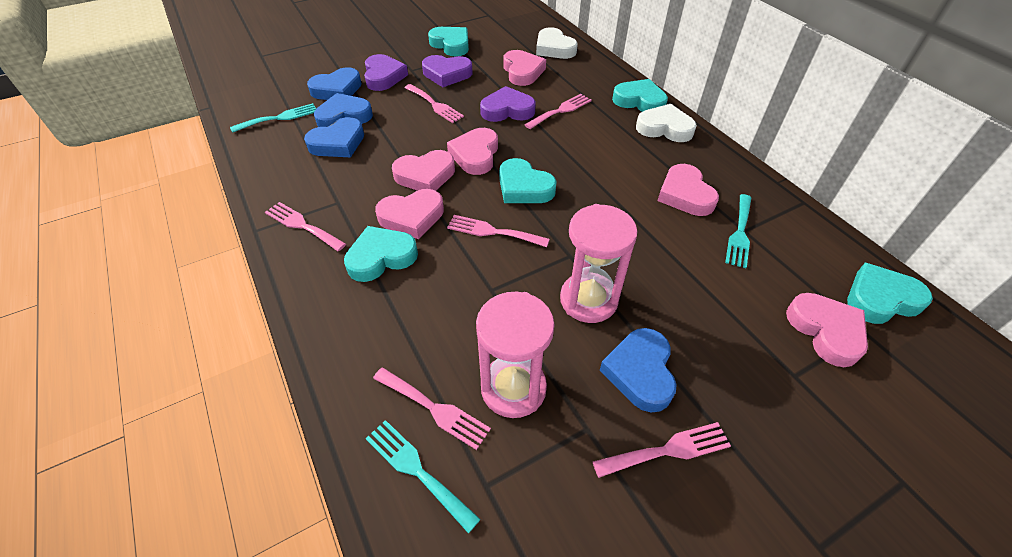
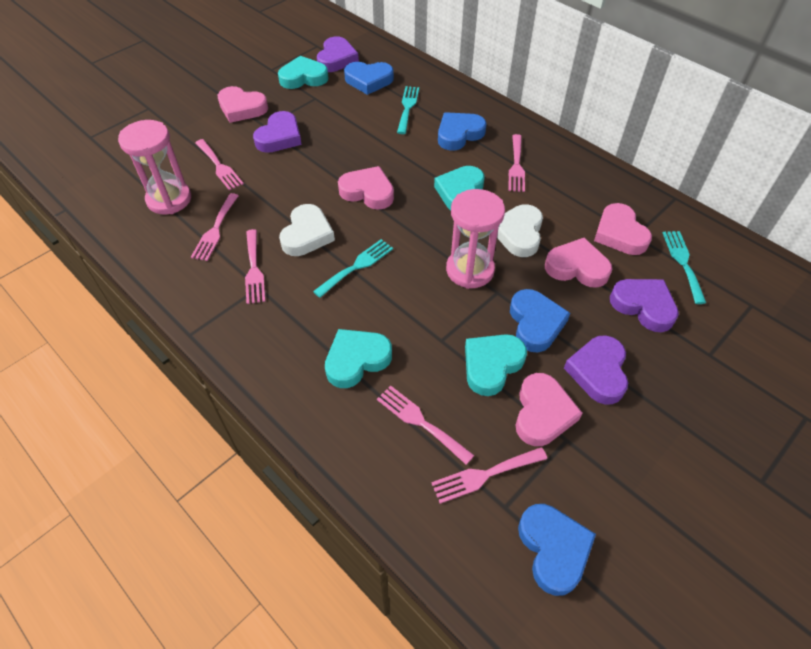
pink heart: [375,189,444,239] [392,150,455,191] [447,128,498,175] [503,50,546,86] [658,164,719,216] [786,293,868,367] = 6 -> [218,86,268,123] [338,166,394,210] [516,373,582,446] [545,238,612,288] [594,203,652,255] = 5
purple heart: [364,54,408,91] [422,55,473,87] [480,86,536,122] = 3 -> [253,111,302,153] [317,36,359,72] [564,335,628,405] [610,279,679,332] = 4
turquoise heart: [344,226,418,282] [428,27,469,56] [499,158,557,203] [612,79,668,112] [847,263,933,324] = 5 -> [278,56,328,89] [325,329,392,388] [434,166,484,210] [465,334,527,396] = 4

